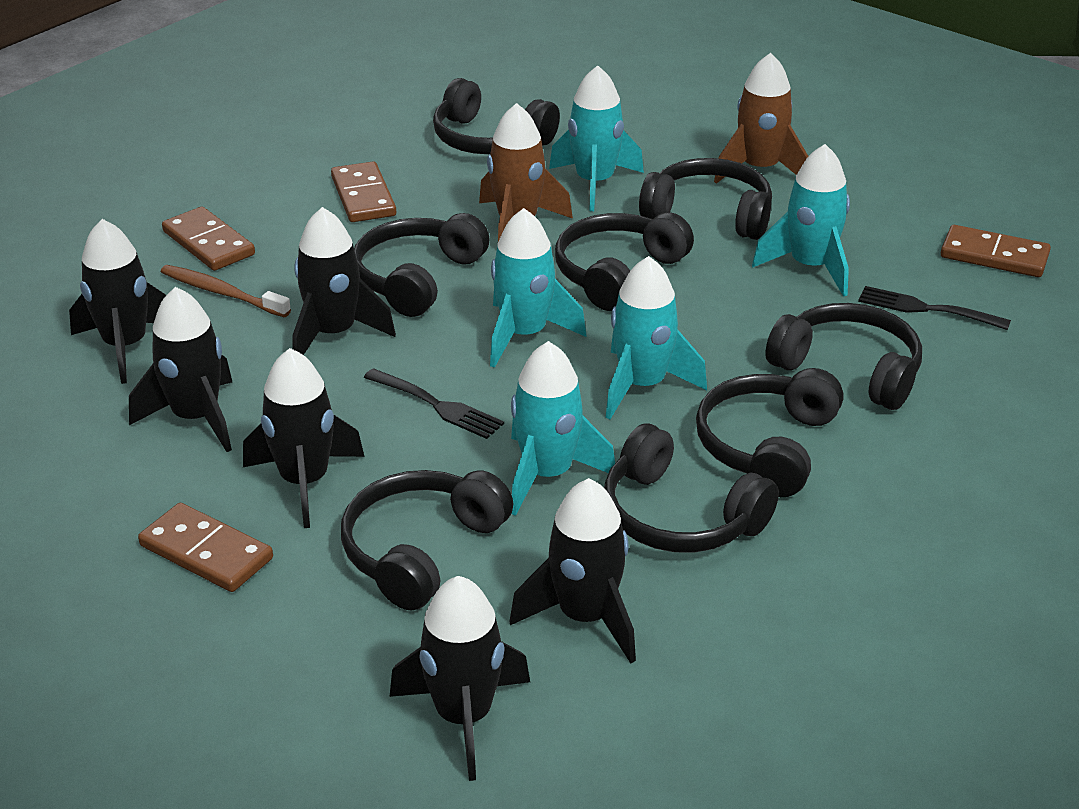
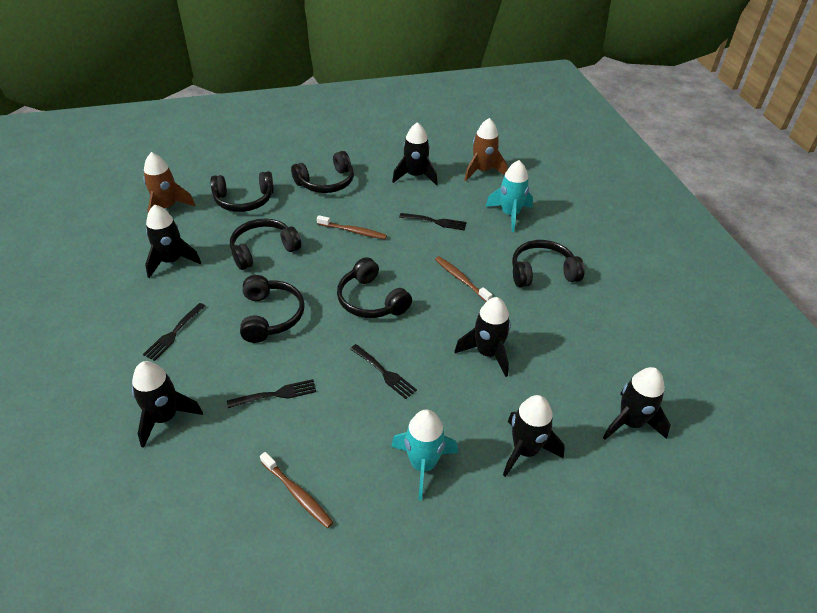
black fork: [364,368,504,439] [858,286,1011,330] = 2 -> [143,303,206,361] [227,379,316,408] [350,344,417,399] [399,213,467,231] = 4
black headphones: [341,470,513,610] [354,213,490,317] [433,78,560,154] [555,212,694,311] [604,424,779,553] [639,158,772,240] [696,368,843,497] [765,303,922,410] = 8 -> [211,171,274,212] [230,219,301,270] [240,275,305,343] [291,151,354,193] [337,257,412,318] [512,240,585,287] = 6
brown domino: [138,503,273,592] [162,207,255,271] [331,161,396,222] [941,225,1051,277] = 4 -> none = 0
brown toothbrush: [161,265,291,317] = 1 -> [260,452,334,528] [317,215,387,239] [435,256,492,302] = 3
turquoise rocket: [490,208,586,368] [511,341,615,516] [549,65,644,211] [606,256,707,419] [752,144,850,297] = 5 -> [391,410,458,500] [485,160,533,232] = 2

